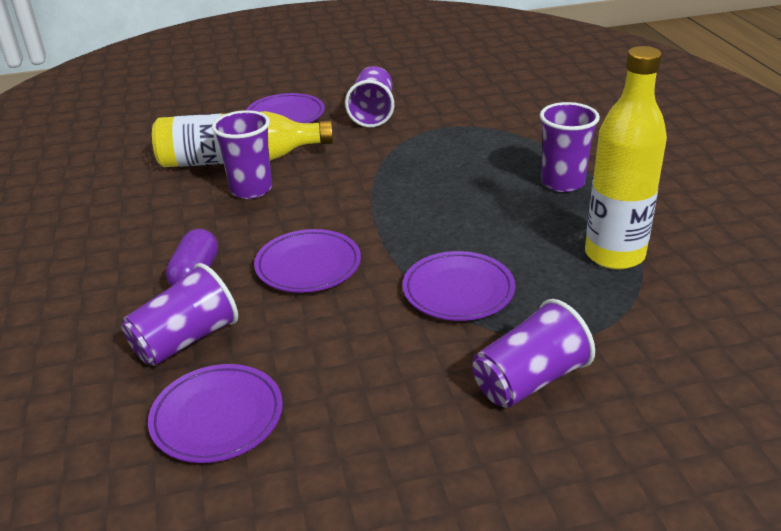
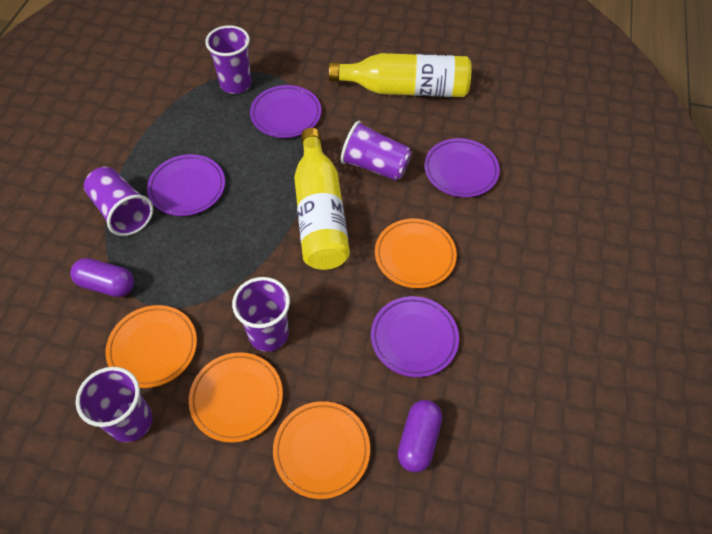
orange plate: none = 0 -> [106,305,197,388] [189,352,283,443] [273,401,370,499] [375,219,457,288] = 4
purple capsule: [166,229,218,286] = 1 -> [70,258,134,297] [398,400,442,472] = 2

